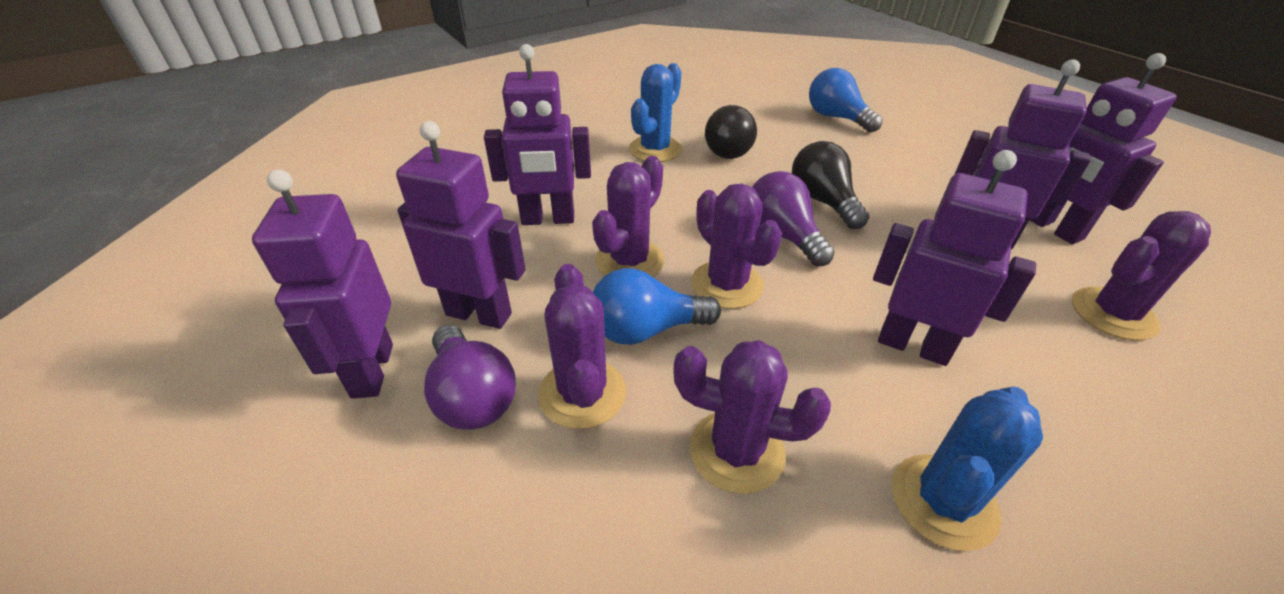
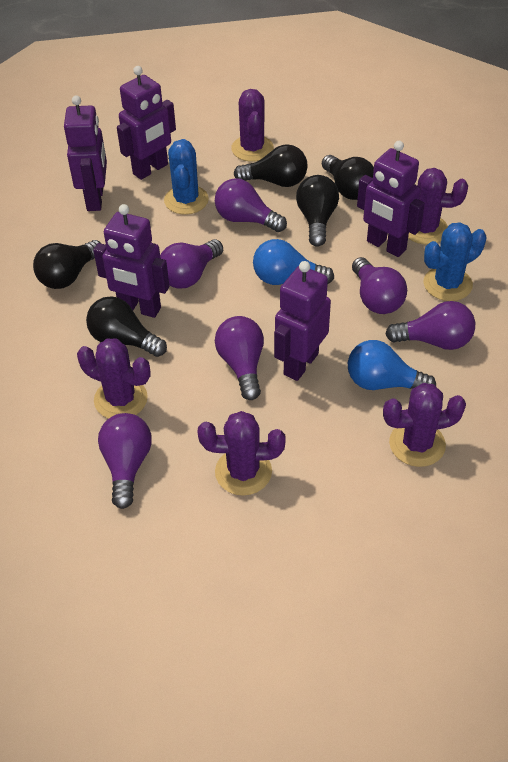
black light bulb: [705,105,757,159] [792,141,869,229] = 2 -> [33,240,100,289] [86,296,167,357] [234,144,308,187] [296,175,339,247] [322,155,374,200] = 5
purple light bulb: [424,325,516,430] [752,171,835,266] = 2 -> [98,413,152,509] [160,239,223,289] [215,178,287,232] [215,316,264,400] [352,257,407,314] [385,301,475,350] = 6
purple robot: [252,170,393,399] [396,121,526,329] [484,44,591,225] [873,150,1036,366] [955,59,1091,249] [1030,53,1177,244] = 6 -> [64,95,107,211] [93,204,169,318] [117,66,176,180] [274,261,331,381] [357,141,425,257] = 5

